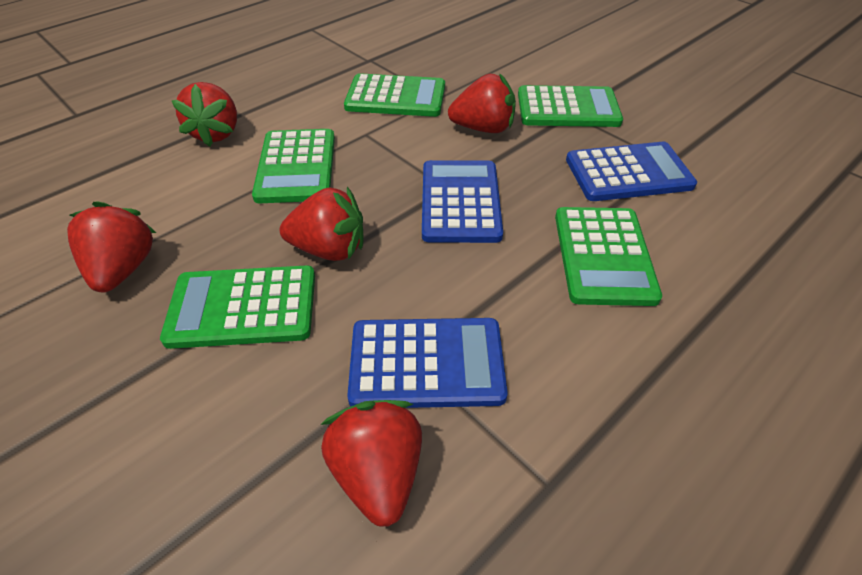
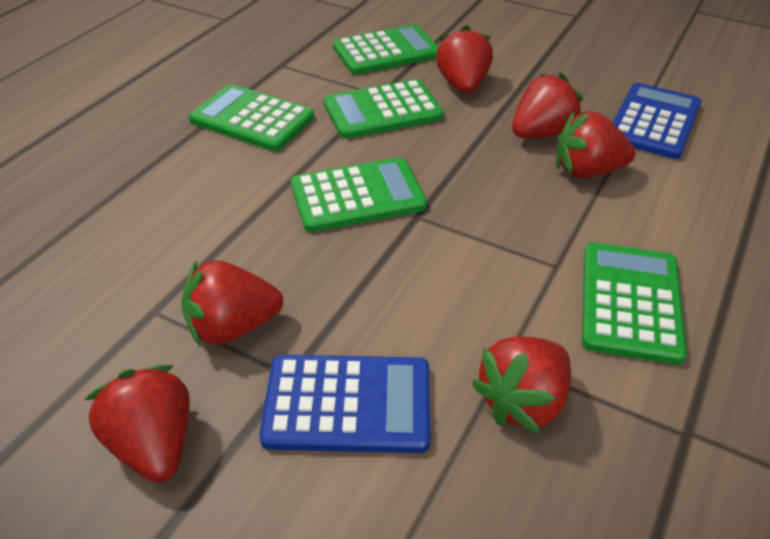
blue calculator: [347,318,508,408] [422,160,503,243] [566,142,697,201] = 3 -> [259,355,430,453] [613,83,701,159] = 2
red strawberry: [67,201,156,292] [172,82,237,147] [280,187,363,261] [320,400,422,527] [448,73,516,133] = 5 -> [84,365,190,483] [182,260,283,347] [436,25,493,94] [471,336,571,434] [512,72,583,138] [556,111,636,179] = 6

